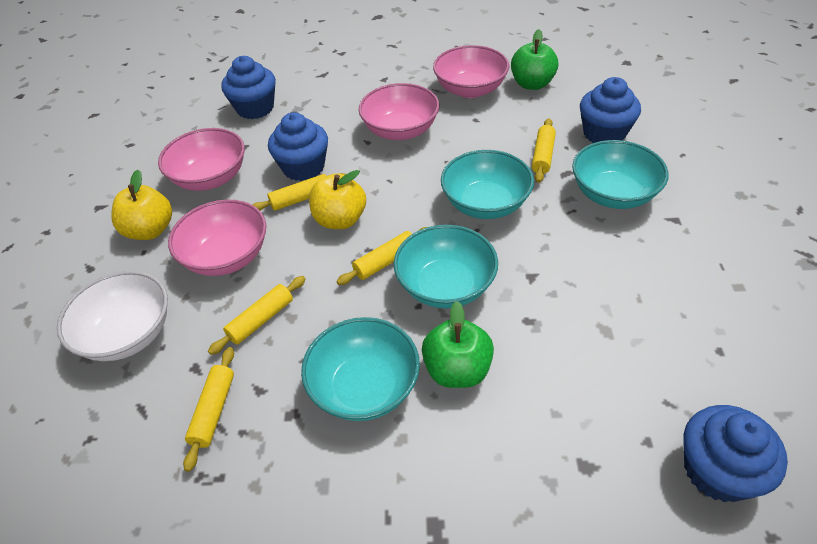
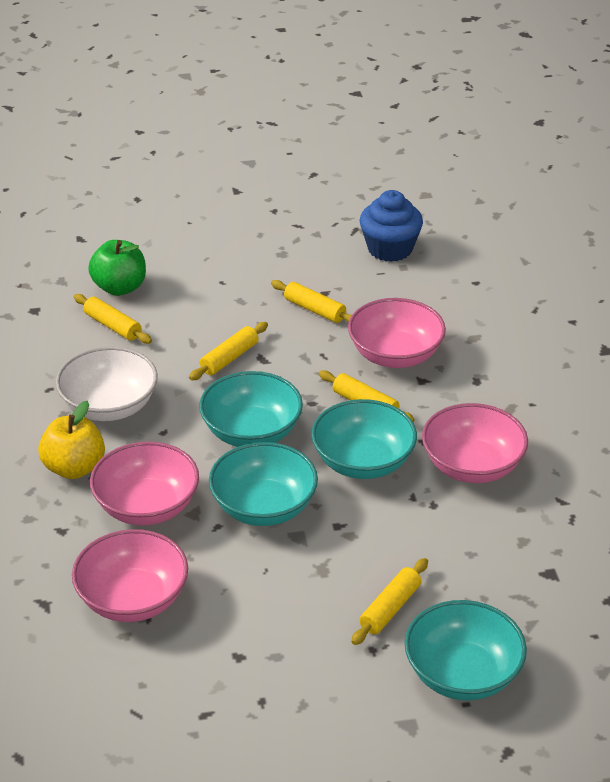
blue cupcake: [221,56,276,119] [268,112,328,181] [580,77,641,143] [683,405,788,502] = 4 -> [360,190,423,262] = 1
green apple: [422,301,494,388] [511,29,558,90] = 2 -> [88,240,146,296] = 1
yellow apple: [111,170,172,240] [309,170,366,229] = 2 -> [38,401,105,479] = 1

